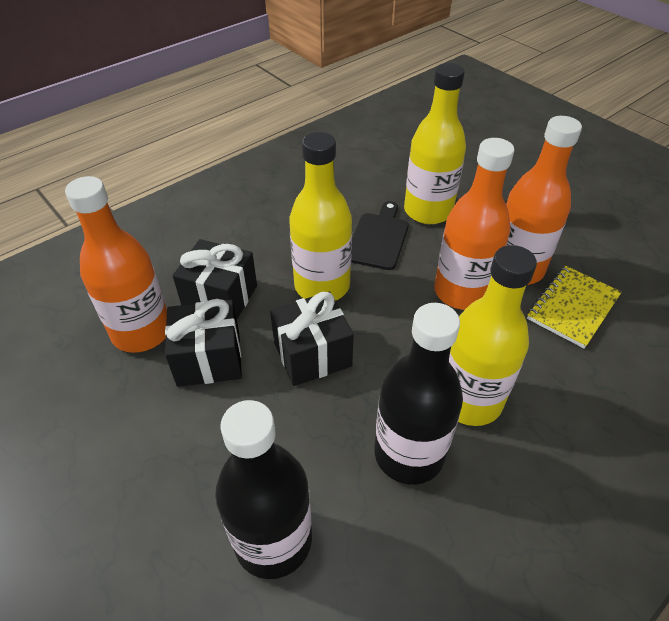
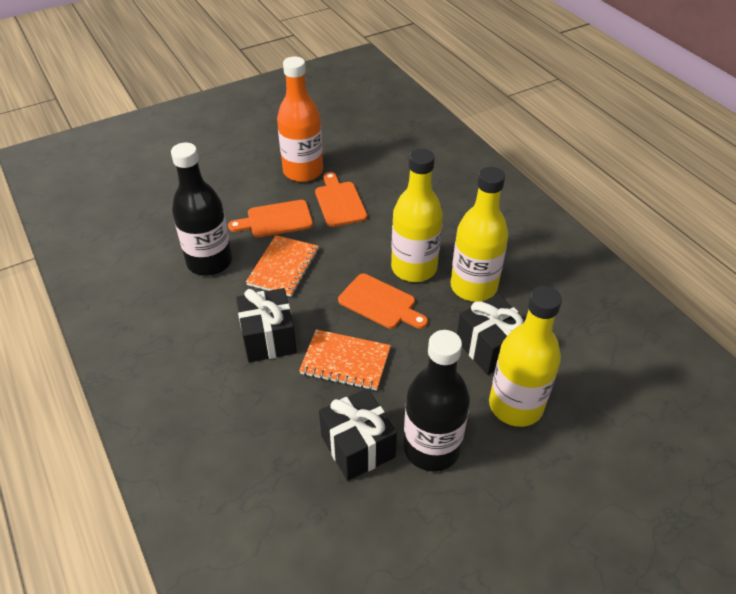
black cutting board: [351,201,409,270] = 1 -> none = 0
orange bottle: [65,176,167,353] [434,138,514,310] [506,116,582,285] = 3 -> [277,56,323,182] = 1
orange cutting board: none = 0 -> [228,200,313,237] [315,172,367,227] [338,274,428,329] = 3
orange notebook: none = 0 -> [246,235,319,297] [299,329,391,391] = 2
yellow notebook: [527,266,622,348] = 1 -> none = 0

